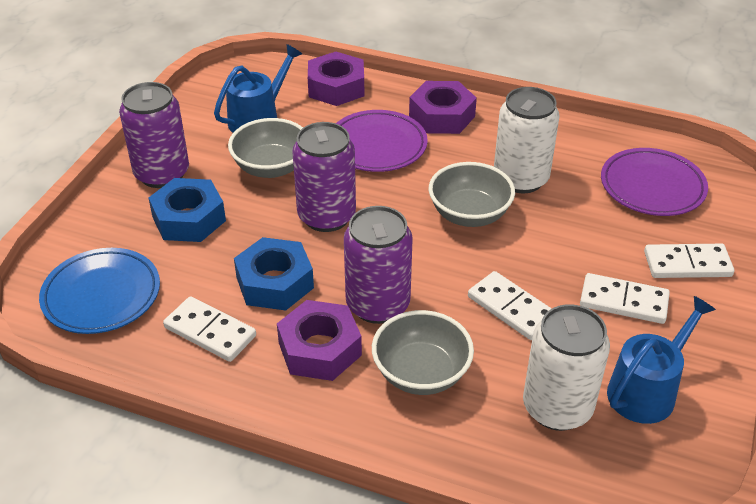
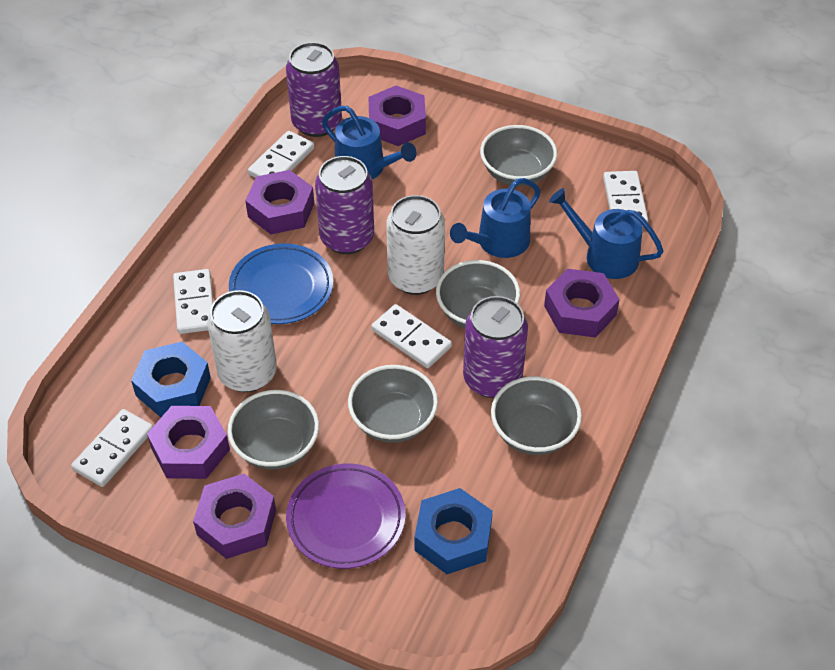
blue watering can: [214,44,302,133] [607,296,716,424] = 2 -> [322,106,417,179] [450,178,541,258] [549,188,663,279] = 3
grey bowl: [228,118,303,178] [372,310,474,395] [429,162,515,227] = 3 -> [228,390,319,470] [348,365,438,443] [436,260,520,328] [480,125,557,186] [491,376,582,455] = 5
purple nut: [277,300,362,381] [308,52,364,106] [409,81,477,134] = 3 -> [147,406,230,479] [193,474,276,559] [245,170,314,234] [369,86,426,146] [544,269,620,338] = 5
purple plate: [336,110,428,172] [601,148,708,216] = 2 -> [286,463,405,569] = 1
white domino: [163,296,256,362] [468,271,552,340] [580,273,670,324] [644,244,734,278] = 4 -> [71,409,153,487] [173,269,213,334] [248,131,314,178] [371,304,452,368] [603,171,648,226] = 5

